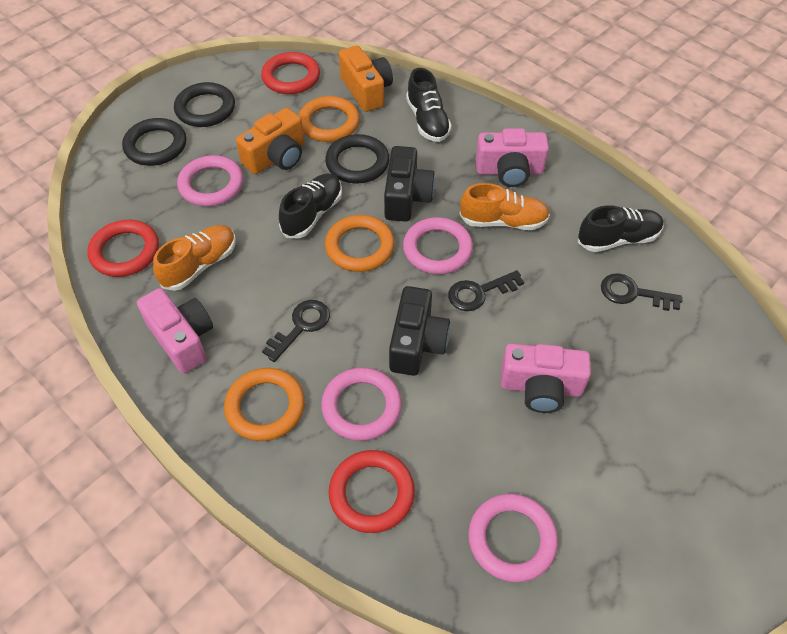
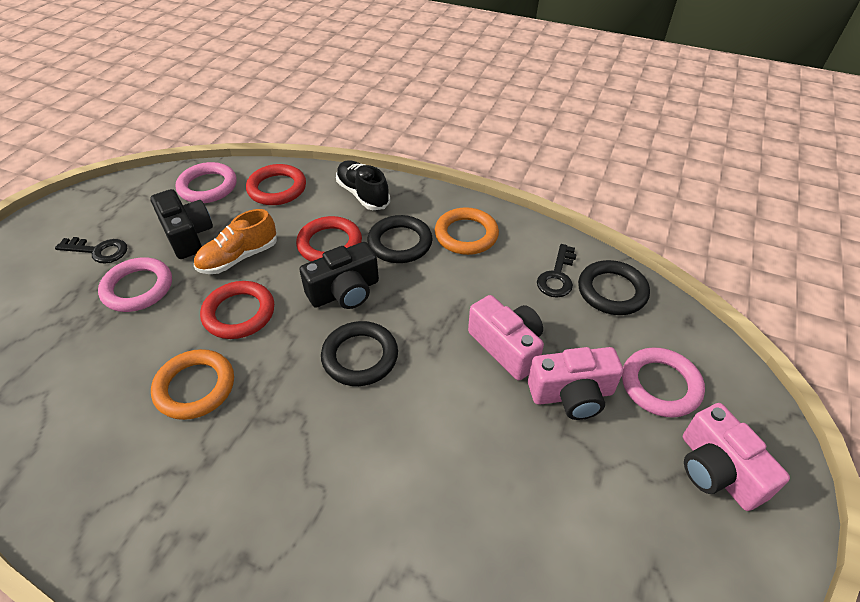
black key: [262,300,330,362] [448,270,524,311] [601,273,682,311] = 3 -> [55,237,127,264] [537,244,577,298] = 2
black shoe: [279,173,342,239] [406,68,452,142] [578,205,663,252] = 3 -> [336,160,390,210] = 1
orange camera: [236,108,304,174] [339,46,393,112] = 2 -> none = 0
orange ring: [224,368,305,441] [299,96,360,142] [325,215,395,272] = 3 -> [151,349,234,420] [435,207,499,255] = 2
orange shoe: [153,225,236,291] [460,183,550,230] = 2 -> [194,209,277,274] = 1
pink ring: [177,155,244,206] [321,368,402,441] [403,217,473,274] [468,494,558,582] = 4 -> [98,257,172,312] [176,162,237,203] [622,347,705,418] = 3

